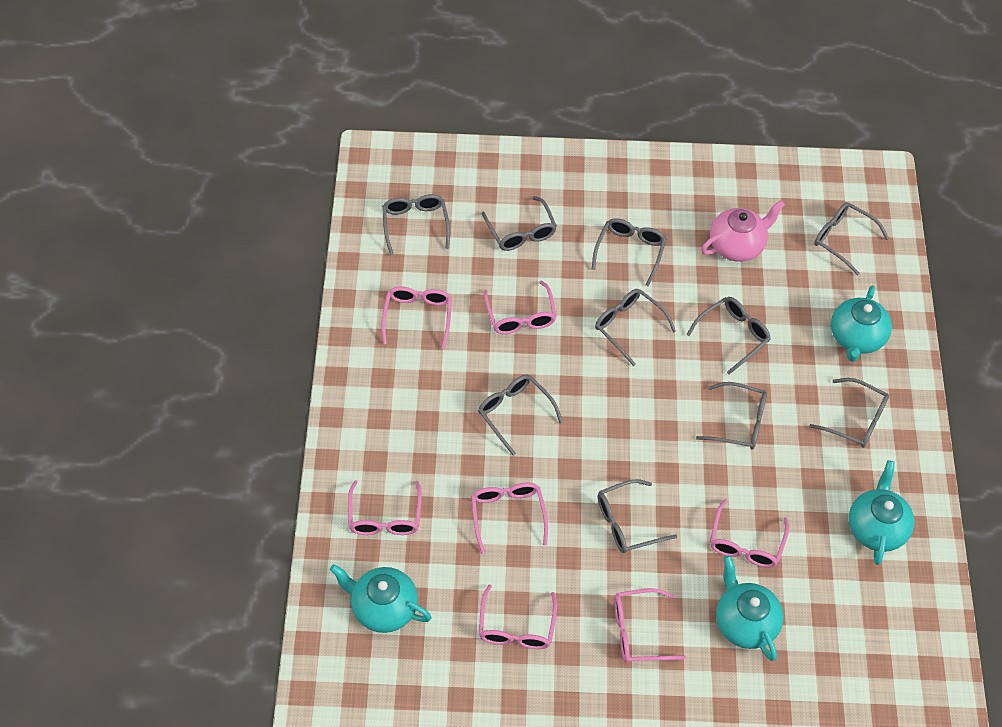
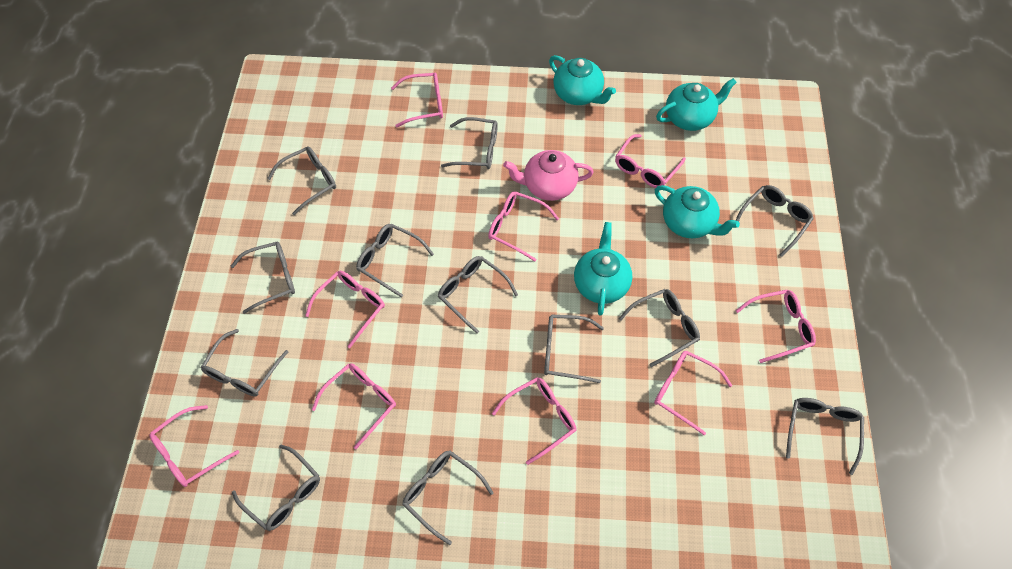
grey glasses: [382,194,450,255] [478,375,563,455] [481,196,557,251] [591,218,666,287] [595,289,676,366] [598,479,677,553] [686,297,771,374] [696,382,767,449] [809,378,889,448] [814,202,889,276] = 10 -> [200,329,288,397] [231,242,295,314] [232,445,320,531] [267,147,336,215] [356,224,434,298] [402,450,494,545] [438,256,518,334] [441,117,498,169] [544,314,604,383] [619,289,700,367] [736,185,814,257] [786,398,864,475] = 12
pink glasses: [348,481,422,535] [381,287,452,349] [471,482,548,554] [479,584,557,649] [484,281,556,334] [614,588,686,663] [710,499,789,568] = 7 -> [149,405,239,487] [305,271,385,348] [312,363,396,449] [391,73,443,128] [488,191,559,262] [492,377,576,465] [615,134,686,188] [654,350,733,435] [736,290,816,363] = 9

